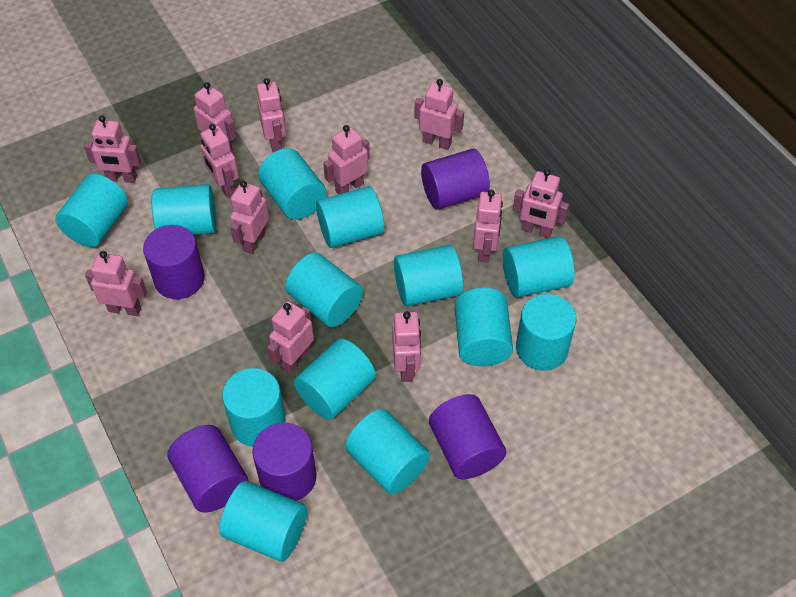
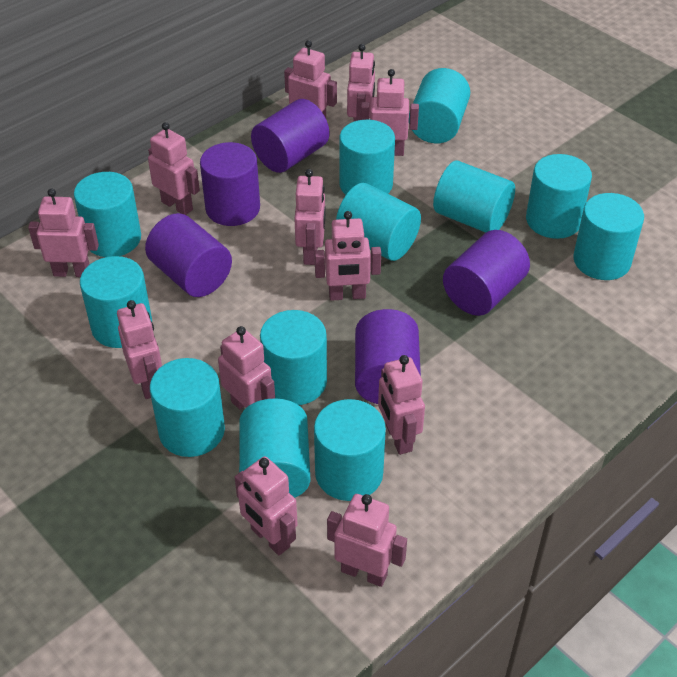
turquoise cylinder: [55,174,128,247] [152,184,216,235] [219,481,307,562] [222,368,286,447] [258,148,326,220] [286,252,363,327] [294,339,376,420] [316,186,384,248] [345,409,430,495] [394,245,463,306] [455,288,513,366] [503,236,575,297] [516,294,576,371] = 13 -> [74,172,141,257] [80,256,152,348] [150,358,225,457] [239,398,310,498] [260,310,327,405] [314,399,386,501] [336,183,421,261] [339,120,395,195] [409,68,470,143] [433,160,515,233] [526,154,592,239] [573,193,644,280] = 12

